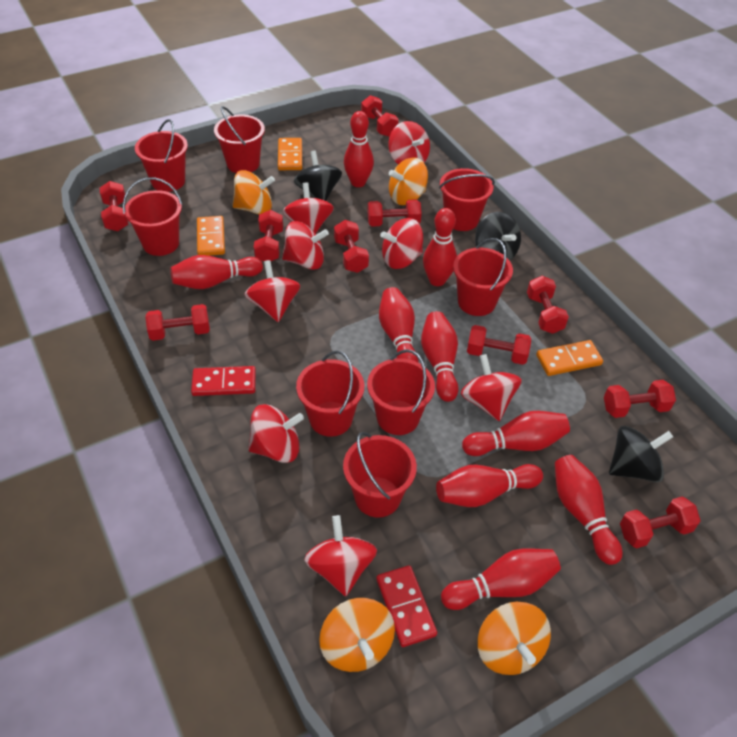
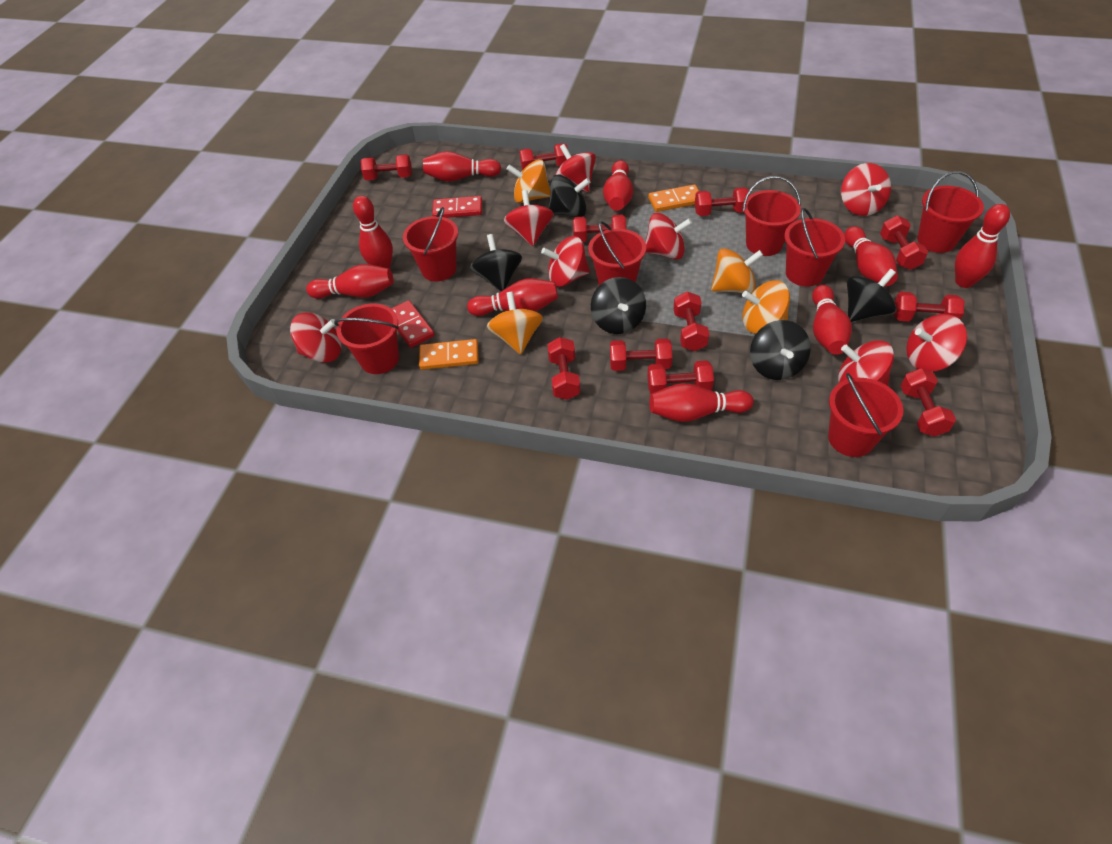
black spinning top: [294,151,342,201] [475,212,521,261] [609,426,673,482] = 3 -> [470,234,522,291] [549,175,590,217] [591,277,646,334] [750,320,811,380] [847,269,897,322] = 5
orange domino: [197,216,225,256] [278,138,302,170] [536,340,603,376] = 3 -> [419,339,479,370] [648,184,699,212] = 2
red bucket: [123,177,183,256] [135,119,188,192] [214,106,265,173] [296,351,364,437] [343,432,417,518] [367,349,435,435] [439,168,495,231] [453,238,513,316] = 8 -> [334,303,399,374] [403,207,458,281] [588,221,646,285] [743,176,801,256] [784,208,845,287] [828,373,903,457] [917,171,984,253] = 7
red dumbbell: [100,181,128,231] [145,304,210,341] [254,210,283,262] [334,220,369,273] [361,95,399,137] [367,199,422,227] [467,325,531,365] [527,276,569,334] [604,380,676,418] [620,496,701,548] = 10 -> [361,154,412,180] [519,143,568,170] [547,337,580,400] [573,215,626,242] [610,339,672,371] [647,360,714,394] [673,292,709,351] [695,187,750,216] [880,216,928,270] [893,292,964,321] [901,368,956,437] = 11

